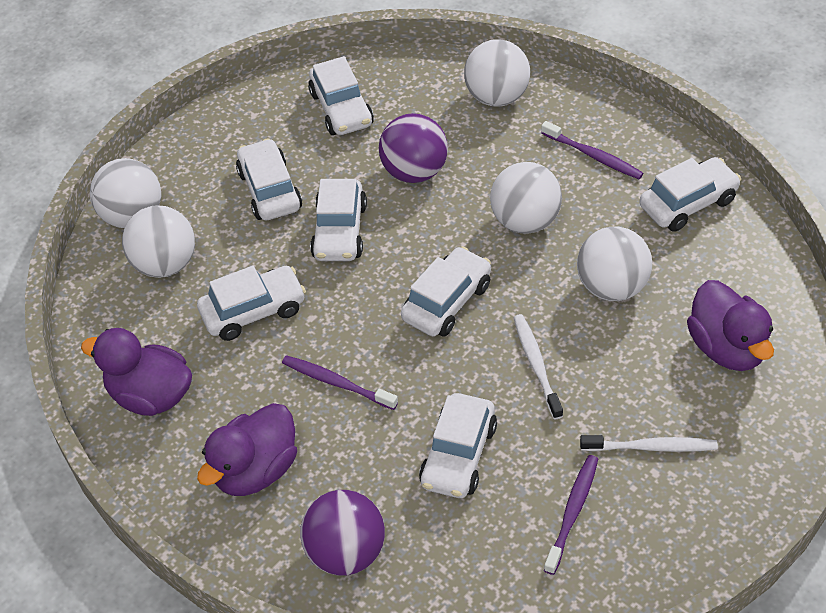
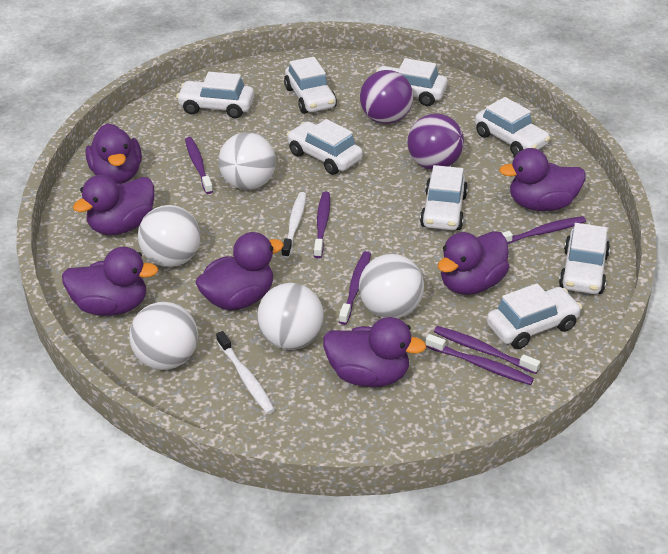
purple duck: [81,328,192,416] [197,403,297,496] [687,280,774,371] = 3 -> [62,247,158,316] [73,175,154,235] [86,123,142,184] [195,232,284,310] [323,317,426,387] [438,231,510,295] [499,148,586,211] = 7
purple toothbrush: [282,355,398,410] [541,121,644,179] [544,455,598,575] = 3 -> [185,137,213,194] [314,192,330,258] [339,251,371,325] [426,334,534,385] [434,326,540,374] [502,216,586,244] = 6
white car: [197,266,306,341] [236,138,302,220] [308,56,374,135] [310,179,367,261] [401,246,491,337] [419,393,497,498] [639,157,741,232] = 7 -> [176,72,254,118] [284,57,337,114] [287,119,363,175] [376,58,447,106] [420,165,468,230] [475,97,551,155] [487,283,582,349] [559,223,610,294] = 8

